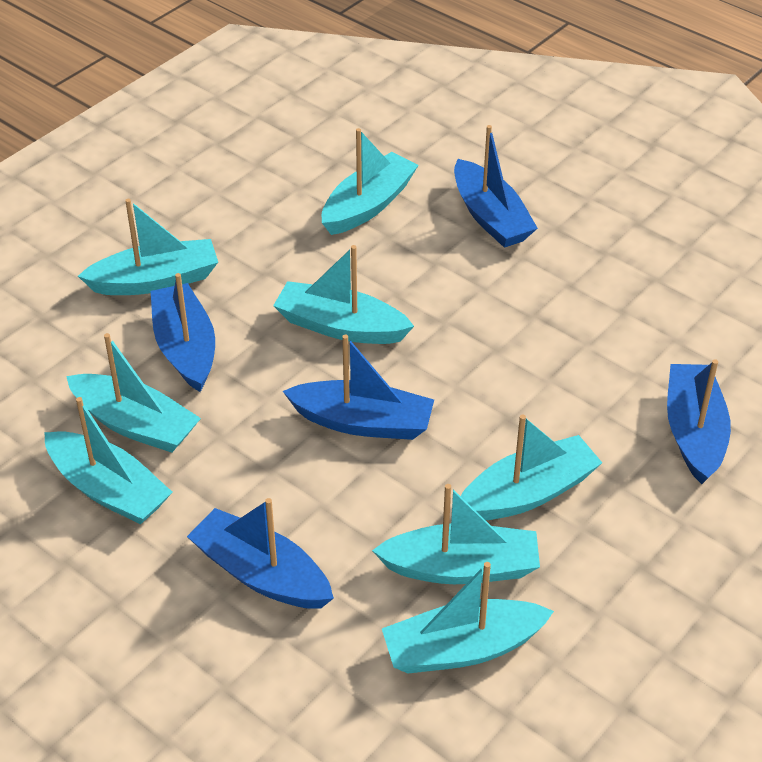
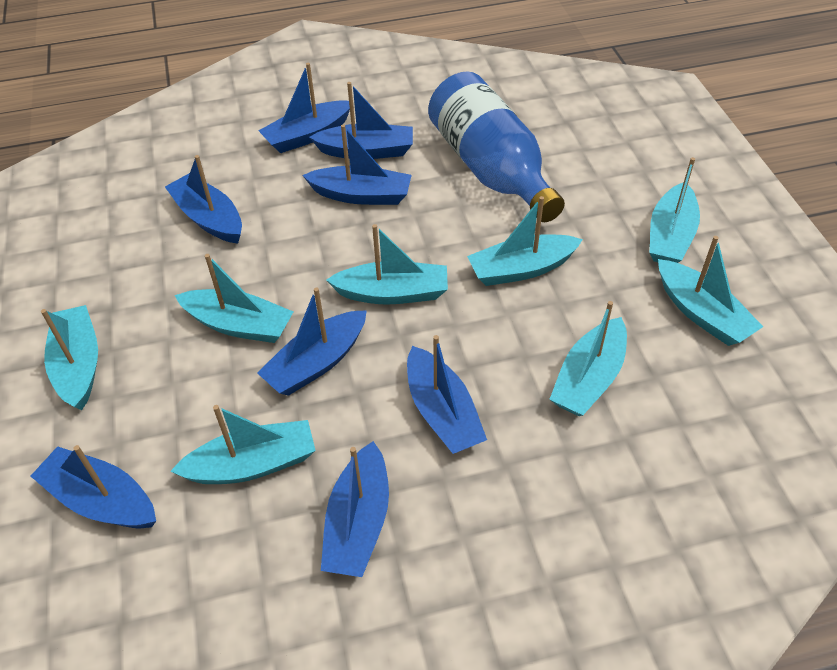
blue boat: [151,273,215,392] [187,498,334,609] [283,335,434,440] [454,125,538,248] [667,359,731,484] = 5 -> [30,445,156,528] [165,155,242,244] [257,287,367,396] [258,62,350,153] [302,124,412,205] [309,82,413,159] [321,441,389,577] [407,335,487,454] = 8
blue bottle: none = 0 -> [428,71,565,222] = 1

